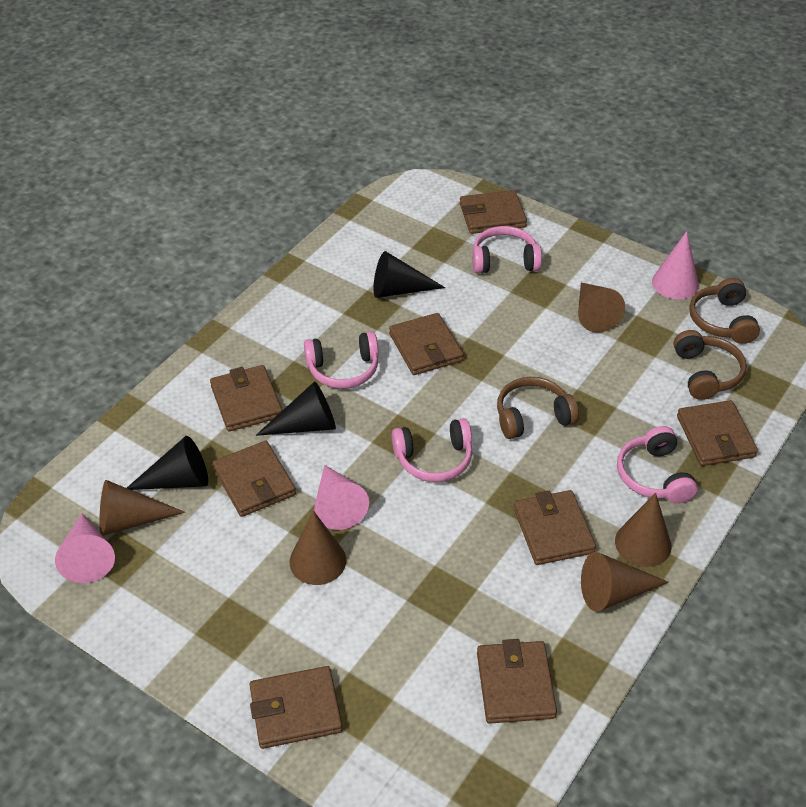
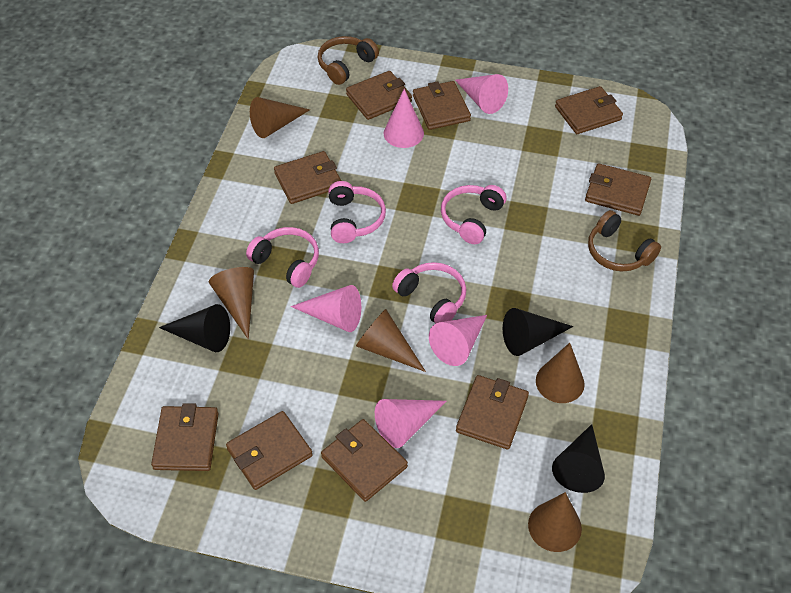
brown headphones: [497,377,579,439] [673,330,747,400] [689,278,760,344] = 3 -> [318,36,379,85] [588,210,661,271] = 2
brown wallet: [210,365,282,432] [213,441,296,517] [249,666,343,749] [389,313,464,375] [460,190,527,234] [477,639,557,724] [514,490,596,565] [677,400,758,466] = 8 -> [151,403,219,471] [226,411,313,490] [274,151,341,204] [321,419,408,502] [346,71,412,120] [413,81,471,130] [456,375,529,450] [555,86,623,134] [585,163,651,216] = 9
pink cone: [55,514,115,583] [314,465,369,530] [652,231,699,299] = 3 -> [291,285,361,332] [375,399,447,448] [384,89,424,148] [429,315,487,366] [455,74,508,114] = 5

